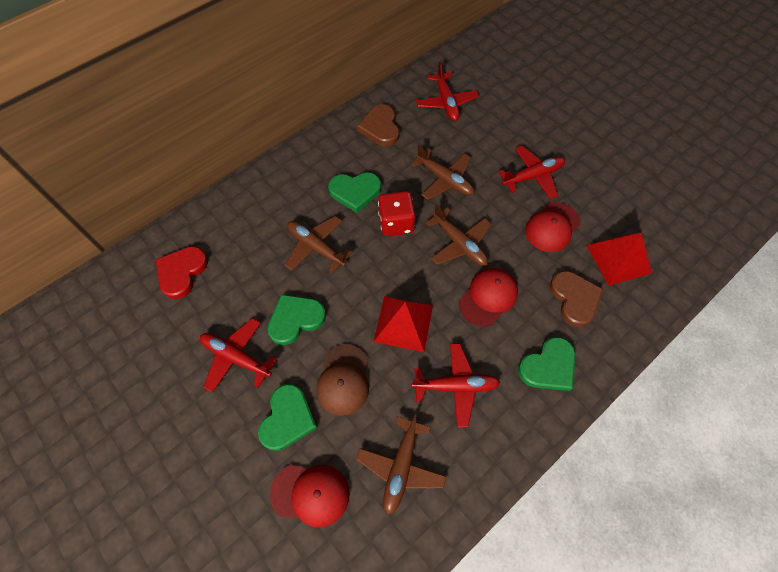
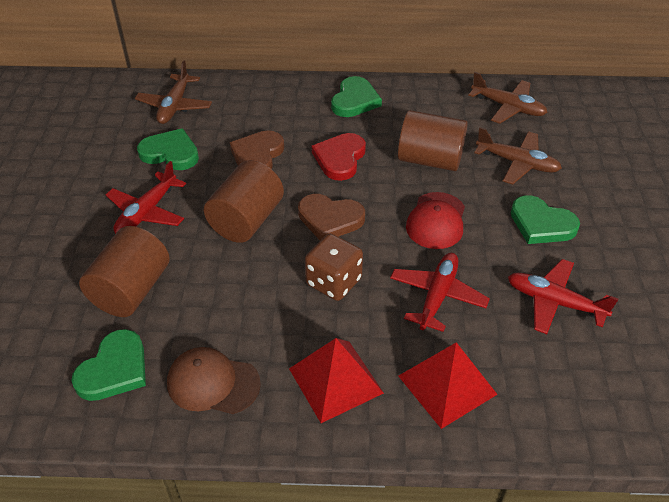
brown cylinder: none = 0 -> [79,226,170,317] [204,160,284,243] [398,110,468,171] = 3
brown dice: none = 0 -> [305,234,363,301] = 1
brown plane: [285,216,353,273] [356,414,447,514] [411,145,474,200] [426,204,491,266] = 4 -> [135,60,212,124] [468,72,548,124] [474,127,562,185] = 3
red cap: [270,465,349,527] [459,268,518,326] [525,202,580,252] = 3 -> [406,192,465,249] = 1
red dice: [378,191,415,236] = 1 -> none = 0
red plane: [200,318,277,393] [412,343,500,428] [416,62,479,121] [499,146,565,199] = 4 -> [106,161,186,234] [390,253,490,332] [508,259,618,334] = 3

